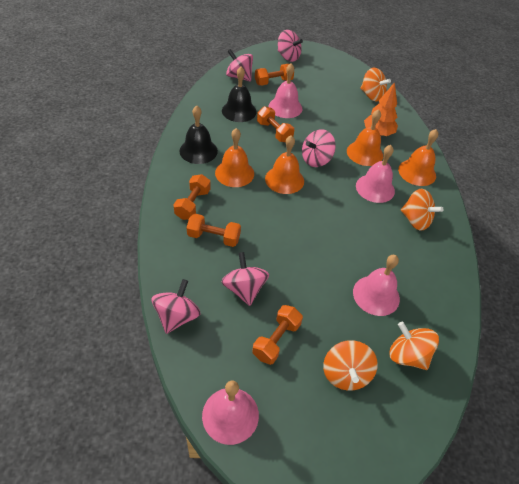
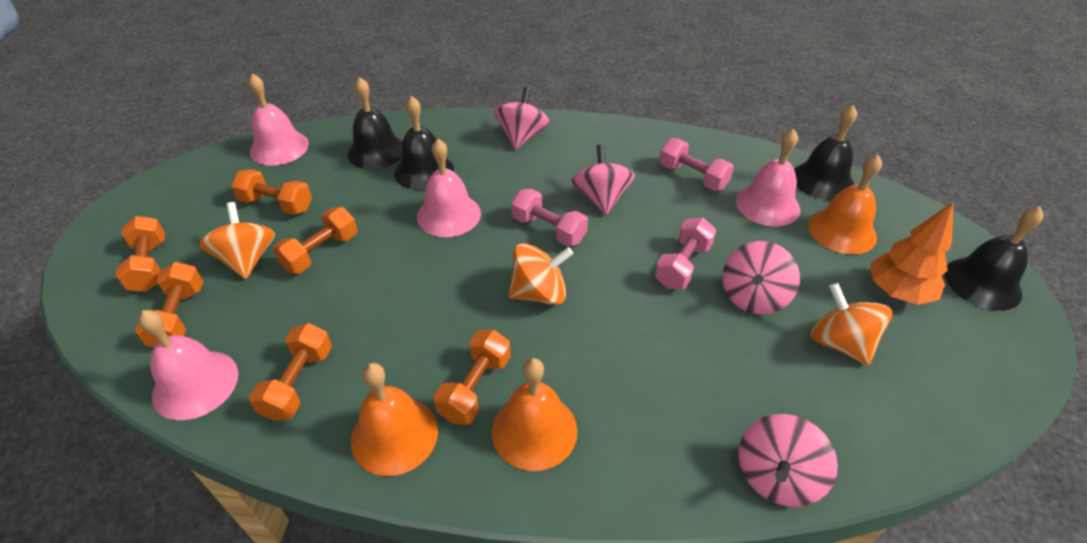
black bell: [180,105,218,164] [222,67,257,122] = 2 -> [347,77,402,170] [394,96,454,190] [794,105,857,200] [944,206,1043,311] = 4
orange bell: [215,128,254,187] [265,135,304,194] [347,109,383,166] [398,129,438,186] = 4 -> [351,363,438,476] [492,358,578,471] [808,155,882,254] = 3
orange dumbbell: [174,174,211,220] [187,214,241,247] [252,305,303,365] [255,64,294,86] [257,106,294,142] = 5 -> [115,216,165,292] [135,262,204,347] [231,169,312,215] [249,323,332,421] [273,207,358,274] [434,330,511,425] = 6
orange spinning top: [323,340,378,390] [360,68,391,101] [389,322,439,370] [401,189,443,231] = 4 -> [199,202,275,279] [508,243,573,305] [811,283,892,366] = 3
pink dumbbell: none = 0 -> [511,189,588,247] [655,218,716,289] [659,138,734,191] = 3
pink spinning top: [152,279,200,334] [221,252,269,306] [226,49,253,82] [278,30,303,62] [302,129,336,167] = 5 -> [494,87,550,150] [572,144,635,215] [722,241,800,315] [738,414,838,507] = 4

